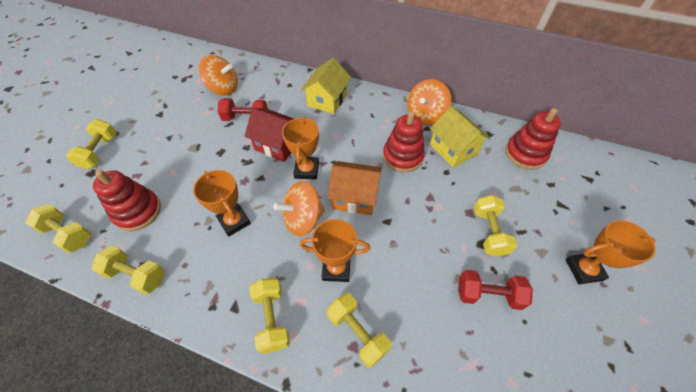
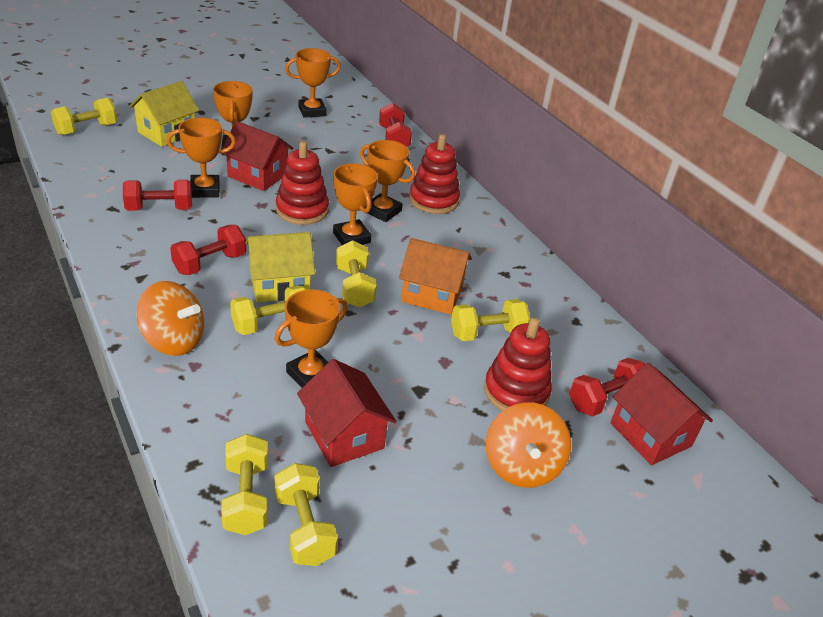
orange spinning top: [198,55,238,96] [274,181,325,236] [407,79,452,125] = 3 -> [137,281,204,356] [486,402,571,488] = 2
orange trophy: [193,170,251,237] [282,116,319,180] [300,219,370,282] [566,220,655,284] = 4 -> [166,118,236,198] [213,81,253,155] [274,289,348,388] [285,48,341,118] [333,163,378,245] [360,140,415,222] = 6
red dumbbell: [217,98,268,121] [458,270,533,310] = 2 -> [123,180,192,211] [170,225,246,275] [379,103,412,147] [569,358,645,417] = 4
red house: [245,108,294,162] = 1 -> [221,121,293,191] [297,359,396,467] [611,363,713,465] = 3

